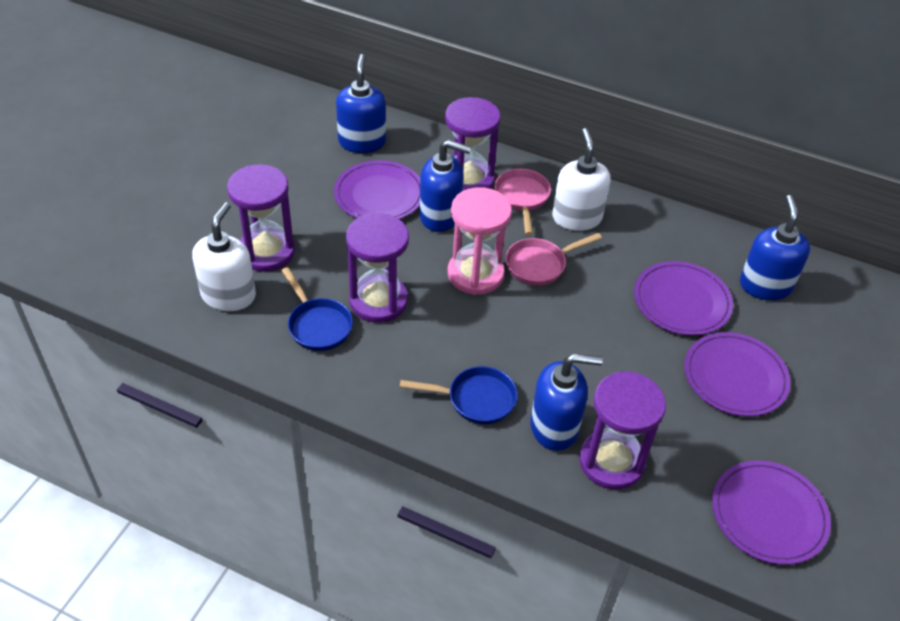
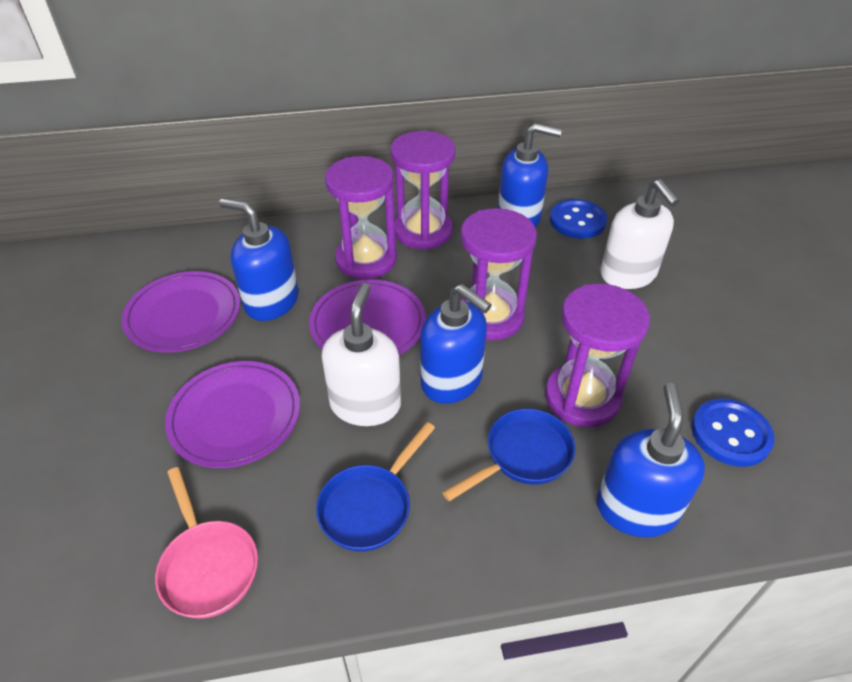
blue button: none = 0 -> [550,199,607,239] [691,398,774,467] = 2
pink hourglass: [447,187,512,295] = 1 -> none = 0
pink pan: [495,169,551,235] [506,233,602,286] = 2 -> [155,467,258,619] = 1
purple plate: [334,160,420,219] [634,261,733,335] [684,332,790,416] [712,460,831,565] = 4 -> [122,271,241,353] [165,361,300,468] [309,279,426,355] = 3

